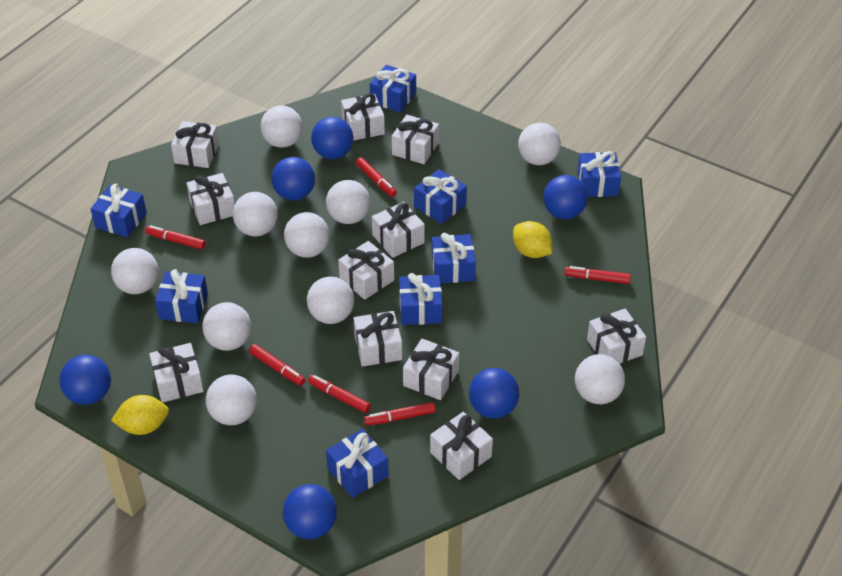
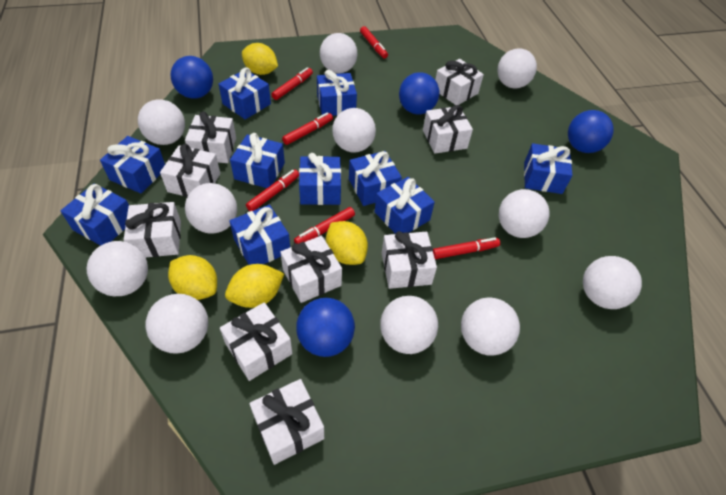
blue ball: [59,355,111,405] [272,157,315,201] [283,484,337,539] [311,117,353,159] [469,368,519,419] [543,175,588,219] = 6 -> [171,56,213,99] [296,298,355,357] [399,72,439,115] [568,110,614,153] = 4
blue gift: [91,184,147,237] [155,269,208,323] [326,429,389,498] [370,65,416,113] [399,273,442,325] [414,169,467,224] [432,233,476,284] [577,151,621,197] = 8 -> [60,183,129,246] [100,136,165,193] [218,67,271,120] [230,133,285,188] [230,205,290,265] [299,153,341,205] [317,70,357,116] [349,151,402,206] [375,177,435,234] [524,143,573,194] = 10
white ball: [111,248,158,294] [202,302,251,351] [206,374,257,425] [233,192,278,237] [260,105,303,148] [284,212,329,258] [307,277,354,324] [326,180,370,224] [518,123,561,165] [575,354,625,404] = 10 -> [87,241,148,296] [138,99,185,145] [145,294,208,354] [185,183,237,234] [320,33,357,73] [332,108,376,153] [380,296,438,354] [461,298,520,356] [497,48,537,88] [498,189,550,238] [583,256,642,309] = 11
white gift: [149,343,203,403] [171,121,219,168] [187,173,235,225] [338,241,394,300] [341,93,385,141] [354,311,402,367] [372,202,425,258] [392,115,439,164] [403,338,459,400] [430,412,493,480] [587,309,646,364] = 11 -> [124,202,181,257] [160,144,220,197] [185,111,236,163] [220,302,293,381] [249,379,324,465] [281,236,342,303] [382,231,437,289] [423,105,473,154] [435,59,484,105] = 9
yellow lemon: [111,395,169,435] [513,221,552,258] = 2 -> [168,255,217,300] [225,264,284,308] [242,43,278,75] [326,221,368,265] = 4

